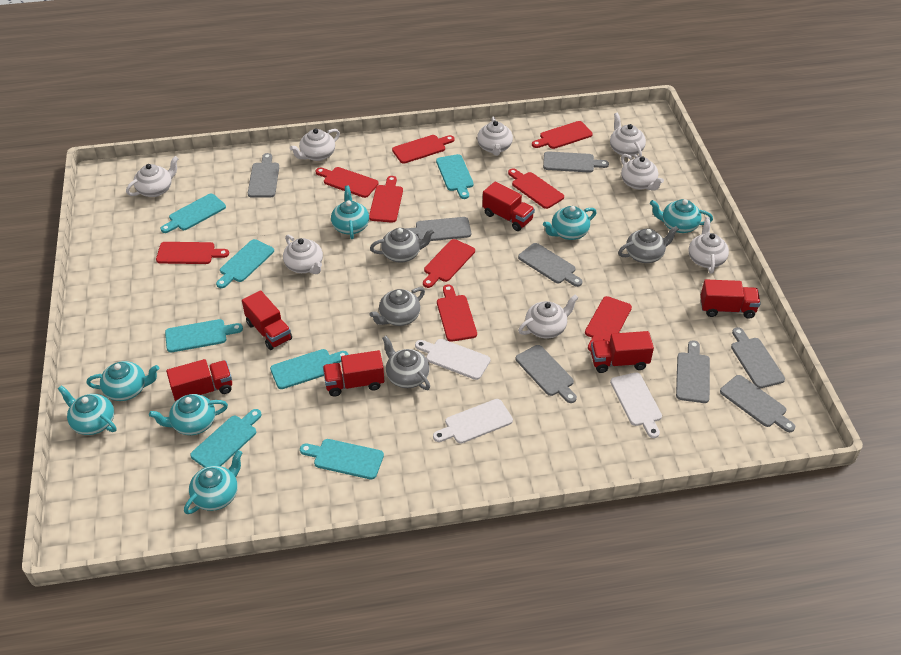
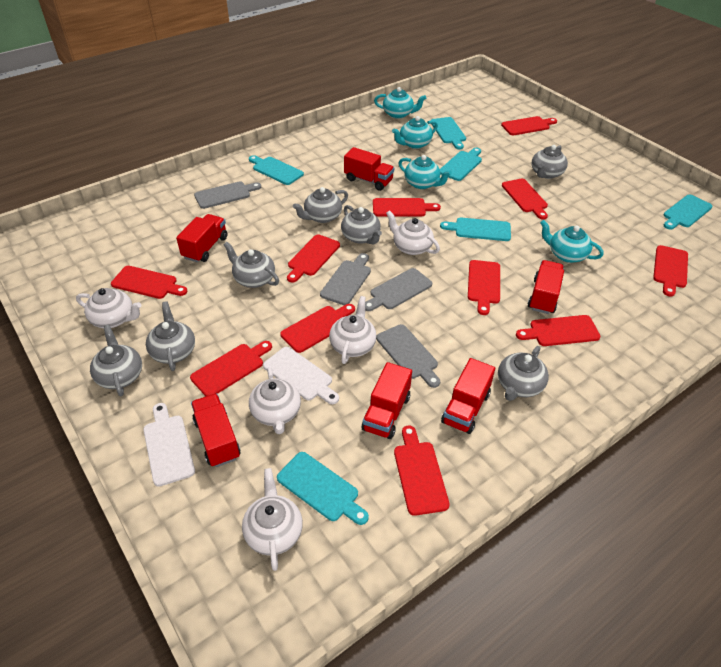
grey cutting board: [248,153,279,198] [405,217,471,241] [516,345,577,403] [518,243,583,287] [543,151,609,173] [676,340,710,403] [720,375,795,432] [731,327,785,388] = 8 -> [194,181,261,209] [320,253,371,305] [365,268,432,311] [376,324,440,388] = 4
grey teapot: [369,287,425,326] [370,228,435,263] [382,336,430,390] [618,226,679,263] = 4 -> [90,325,142,397] [146,301,195,371] [223,242,279,288] [293,187,348,223] [341,205,382,245] [498,346,549,401] [531,145,568,179] = 7
red cutting board: [156,242,229,264] [316,167,379,198] [369,176,403,223] [392,135,455,164] [423,239,475,288] [437,285,477,342] [508,168,564,209] [532,121,593,149] [585,296,632,351] = 9 -> [111,266,188,299] [190,341,272,396] [280,304,355,353] [287,234,340,282] [373,198,441,217] [394,426,450,516] [468,260,500,315] [501,116,557,135] [502,179,548,220] [516,315,601,346] [653,245,688,297] = 11
turquoise cutting board: [161,194,226,233] [165,319,243,352] [190,409,262,468] [216,239,274,288] [270,349,349,389] [300,439,384,479] [436,154,474,199] = 7 -> [249,155,304,185] [277,452,369,525] [432,117,466,149] [440,148,482,181] [440,218,511,241] [663,194,713,230] = 6
turquoise teapot: [58,385,117,435] [86,361,159,401] [149,394,228,435] [184,450,242,514] [331,186,369,239] [543,206,597,240] [650,199,713,233] = 7 -> [374,87,426,119] [392,116,438,149] [399,155,452,189] [540,220,604,263] = 4
white cutting board: [415,339,490,380] [433,399,513,444] [610,372,662,438] = 3 -> [143,403,195,487] [263,347,339,404] = 2
white teapot: [126,156,179,197] [283,234,323,274] [290,128,340,161] [477,117,513,156] [518,295,578,339] [610,113,646,158] [621,154,664,191] [689,217,729,274] = 8 -> [76,288,141,328] [242,468,303,571] [249,367,301,434] [329,296,377,364] [386,210,440,255] = 5

